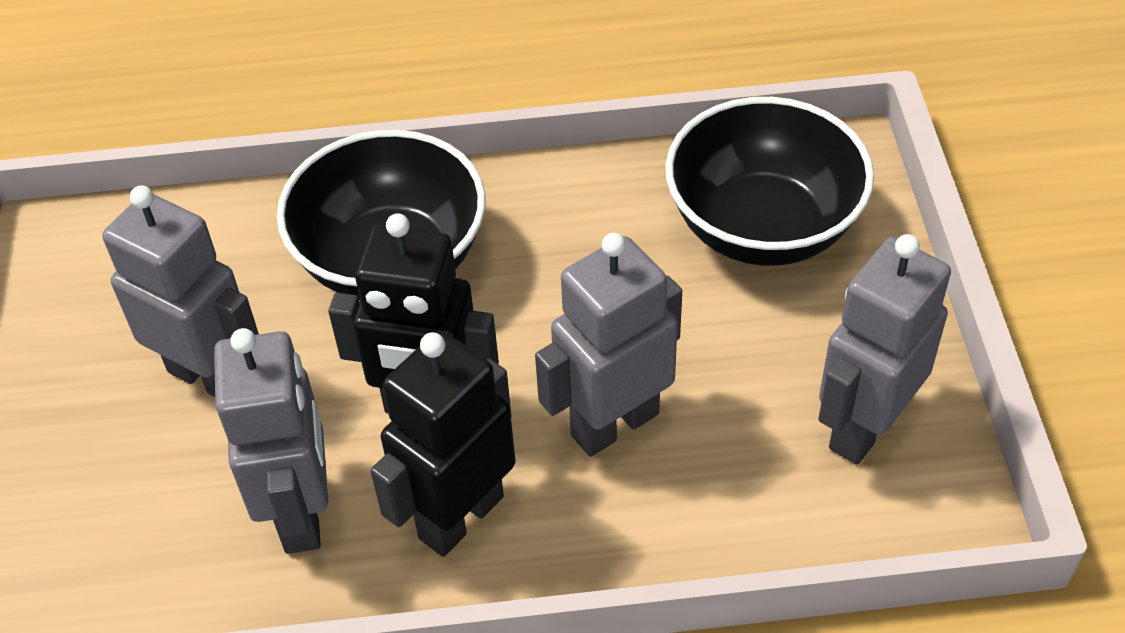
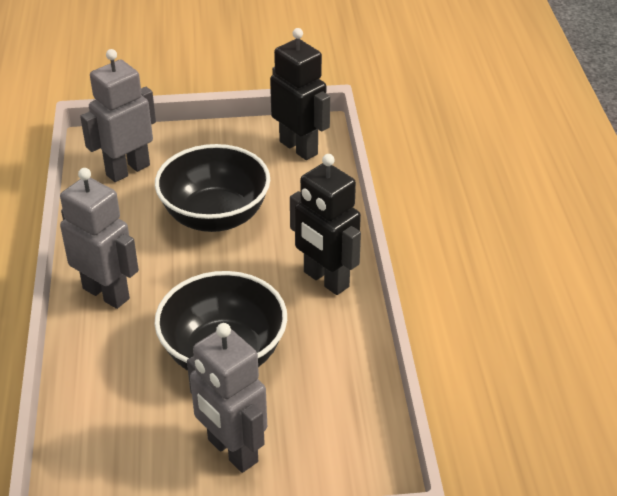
grey robot: [102,185,259,397] [214,328,329,554] [535,233,682,457] [818,234,951,465] = 4 -> [60,168,139,309] [80,49,156,182] [187,323,267,473] = 3

